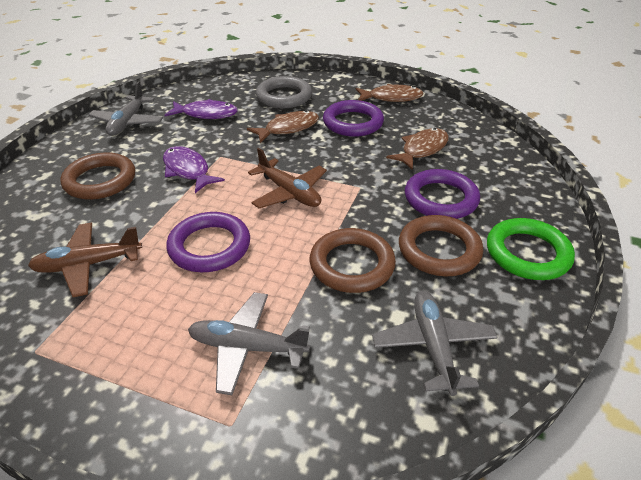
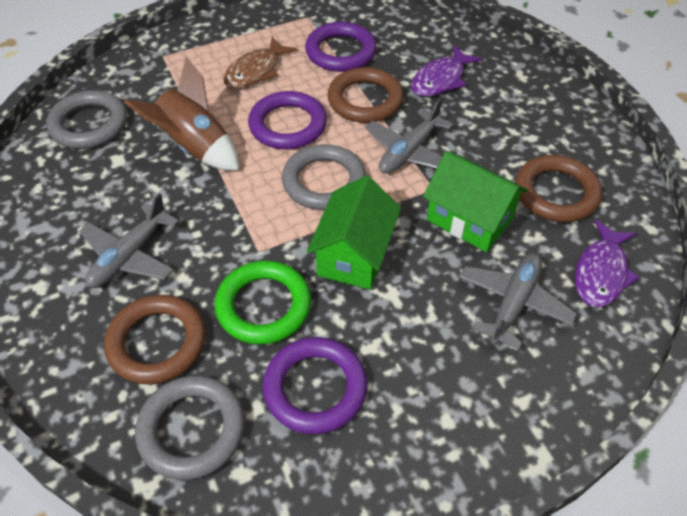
brown fish: [247,110,319,143] [356,84,423,102] [386,128,449,170] = 3 -> [223,37,298,88] = 1
brown plane: [28,223,142,297] [248,148,327,208] = 2 -> none = 0
brown rocket: none = 0 -> [124,57,239,171] = 1
green house: none = 0 -> [307,175,401,290] [423,151,528,252] = 2
grey ring: [256,76,312,108] = 1 -> [46,90,127,149] [135,376,245,480] [282,144,366,210] = 3

